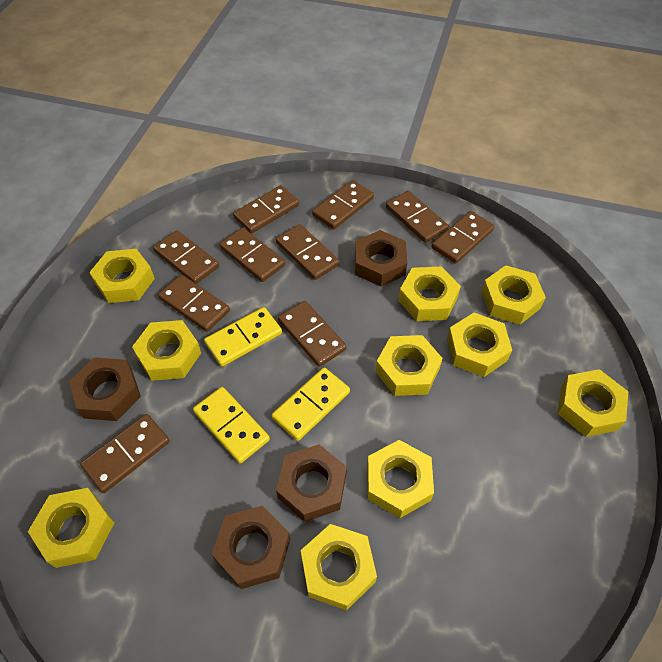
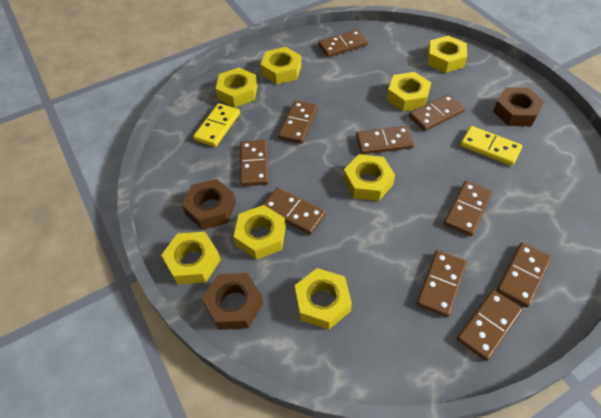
brown nut: [69,357,141,421] [212,506,290,589] [276,444,347,522] [355,230,407,287] = 4 -> [182,179,236,230] [202,273,263,330] [493,87,545,126] = 3
yellow domino: [193,387,270,463] [204,307,282,367] [272,367,350,441] = 3 -> [193,103,240,147] [460,126,522,166] = 2
yellow nut: [28,488,114,568] [89,249,155,303] [132,320,201,381] [301,524,377,611] [367,440,434,518] [376,335,443,396] [398,267,461,321] [447,313,512,377] [481,265,546,325] [558,369,628,437] = 10 -> [161,232,221,284] [216,68,257,107] [234,205,286,260] [261,47,301,84] [295,268,352,330] [343,154,395,201] [387,72,431,111] [427,36,467,73] = 8

